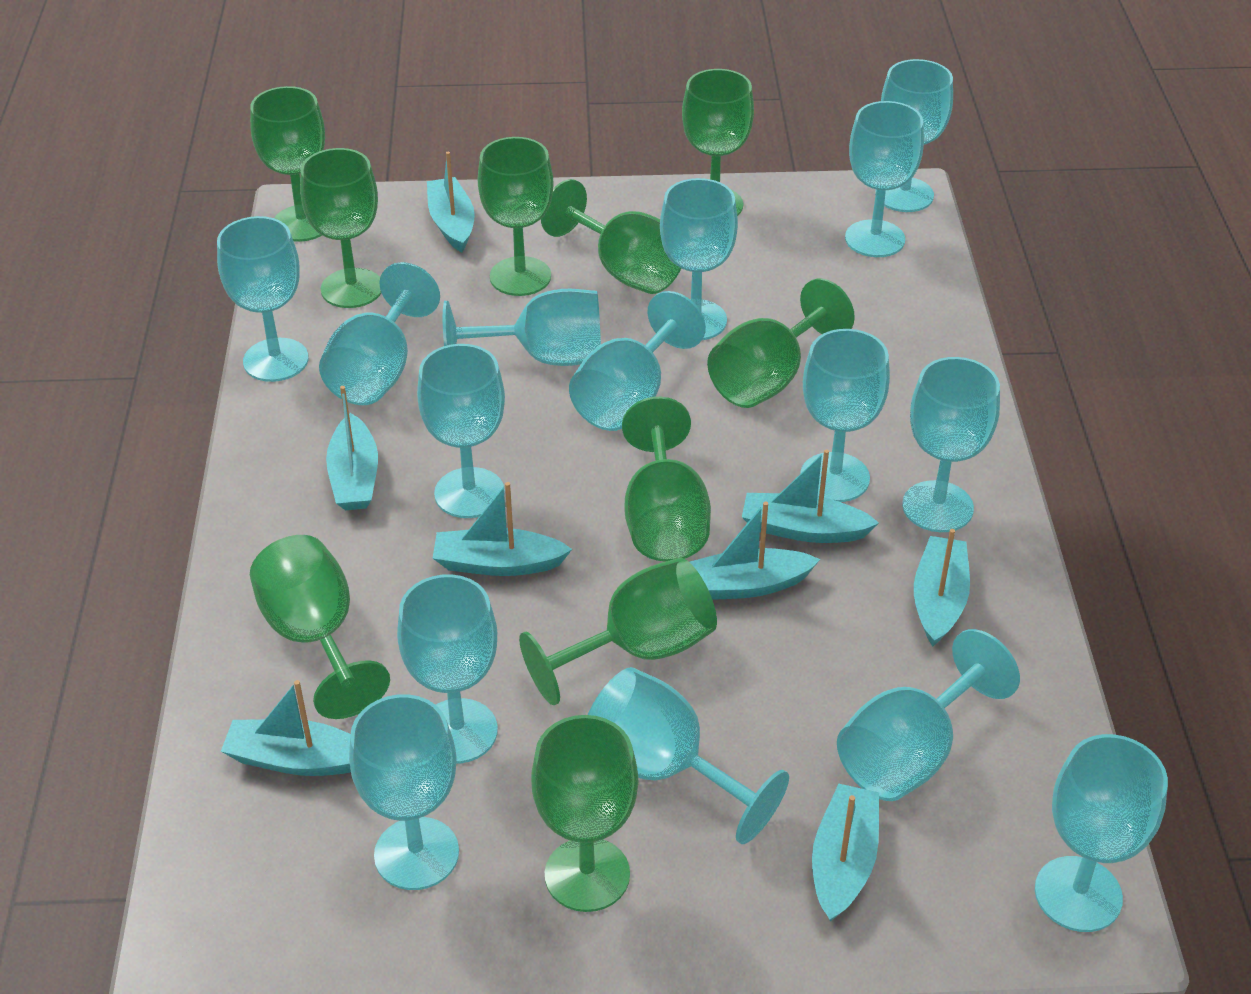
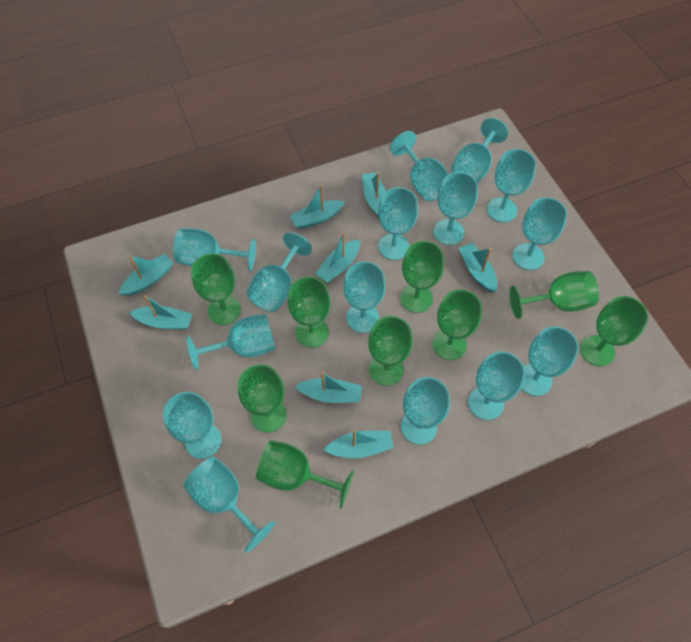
green goblet: [250,86,325,242] [250,535,390,719] [300,148,381,308] [478,137,554,296] [519,558,717,705] [531,715,638,912] [541,179,681,294] [622,397,711,562] [682,69,754,216] [707,278,855,408] = 10 -> [191,253,241,325] [238,364,287,433] [256,440,354,509] [288,277,331,348] [368,316,413,386] [400,241,444,313] [433,290,482,360] [509,271,599,319] [580,296,648,366] = 9

